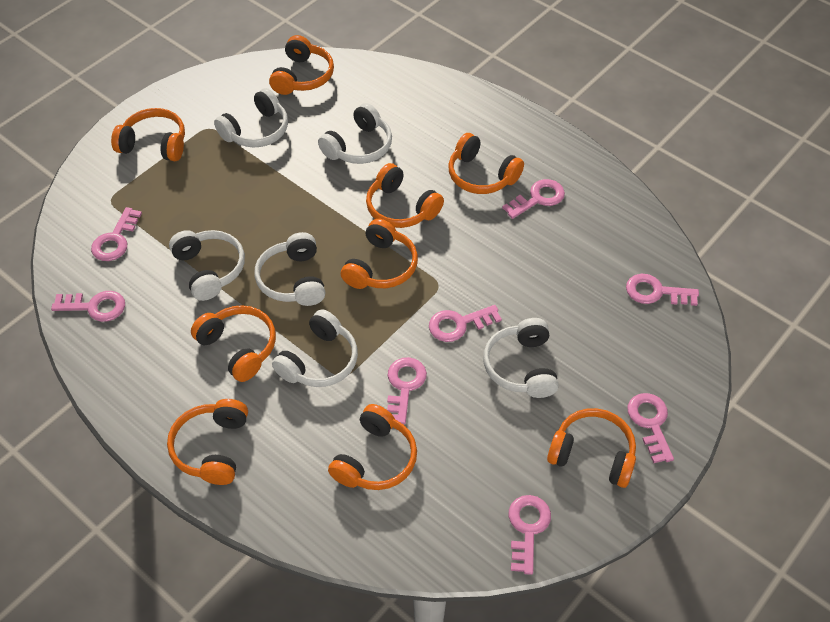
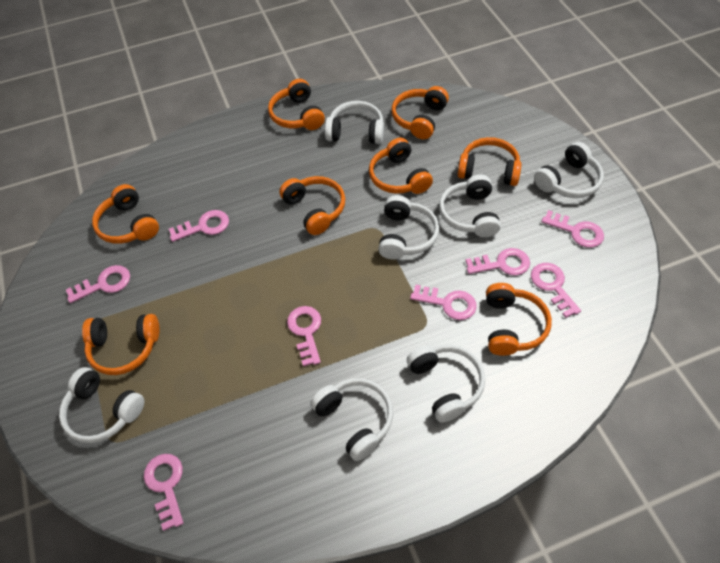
orange headphones: [111,108,185,161] [167,399,248,485] [191,305,276,382] [269,35,334,95] [328,404,417,490] [341,219,418,289] [366,163,444,228] [448,133,524,194] [547,408,636,488] = 9 -> [82,314,160,375] [92,184,159,244] [268,79,325,130] [279,176,345,235] [369,138,433,194] [391,86,449,139] [457,137,522,186] [486,283,552,356] = 8
white headphones: [169,230,245,301] [214,88,288,147] [254,232,325,306] [272,309,358,387] [318,103,392,164] [483,318,559,398] = 6 -> [59,367,145,443] [310,378,393,461] [325,101,384,144] [378,195,439,259] [407,345,485,423] [439,175,501,237] [534,142,604,198] = 7

